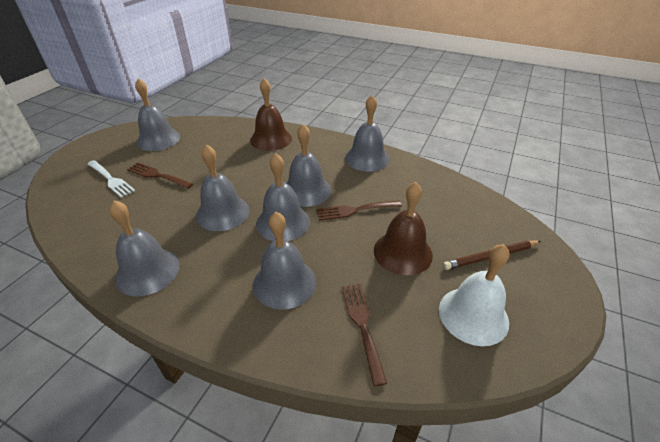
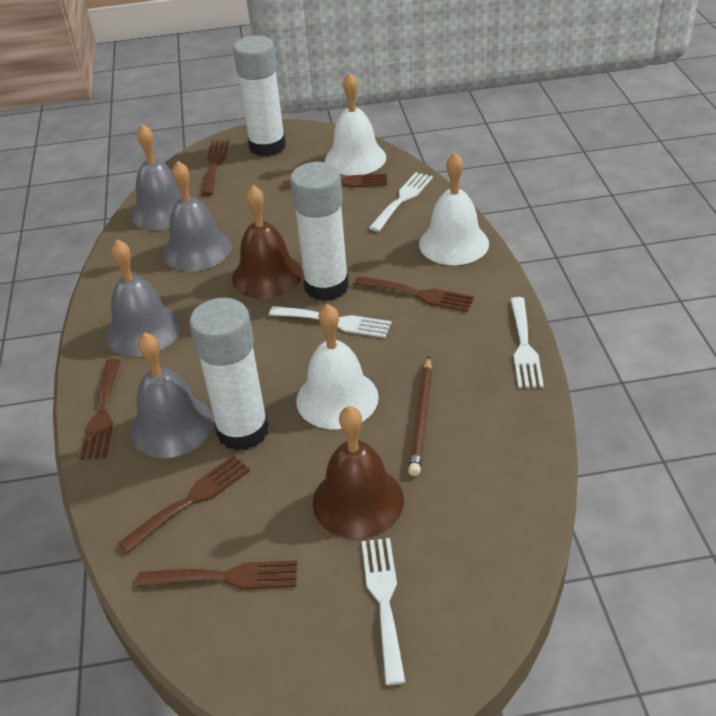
brown fork: [127,162,193,189] [316,201,402,221] [342,284,387,387] = 3 -> [80,359,120,460] [118,455,250,553] [137,560,297,590] [201,140,229,196] [283,173,387,188] [354,276,474,312] = 6
grey bell: [109,200,180,296] [135,78,180,151] [196,144,250,231] [253,212,316,310] [256,153,310,241] [287,124,331,207] [345,95,390,172] = 7 -> [106,239,181,357] [129,333,213,458] [130,124,182,230] [163,161,231,271] = 4
white bell: [439,244,510,346] = 1 -> [296,304,379,429] [325,73,386,176] [419,152,489,265] = 3
white fork: [87,160,135,198] = 1 -> [269,306,391,338] [362,538,405,685] [369,172,433,232] [510,297,544,388] = 4
white glue stick: none = 0 -> [189,298,269,451] [233,36,286,157] [290,162,349,301] = 3

